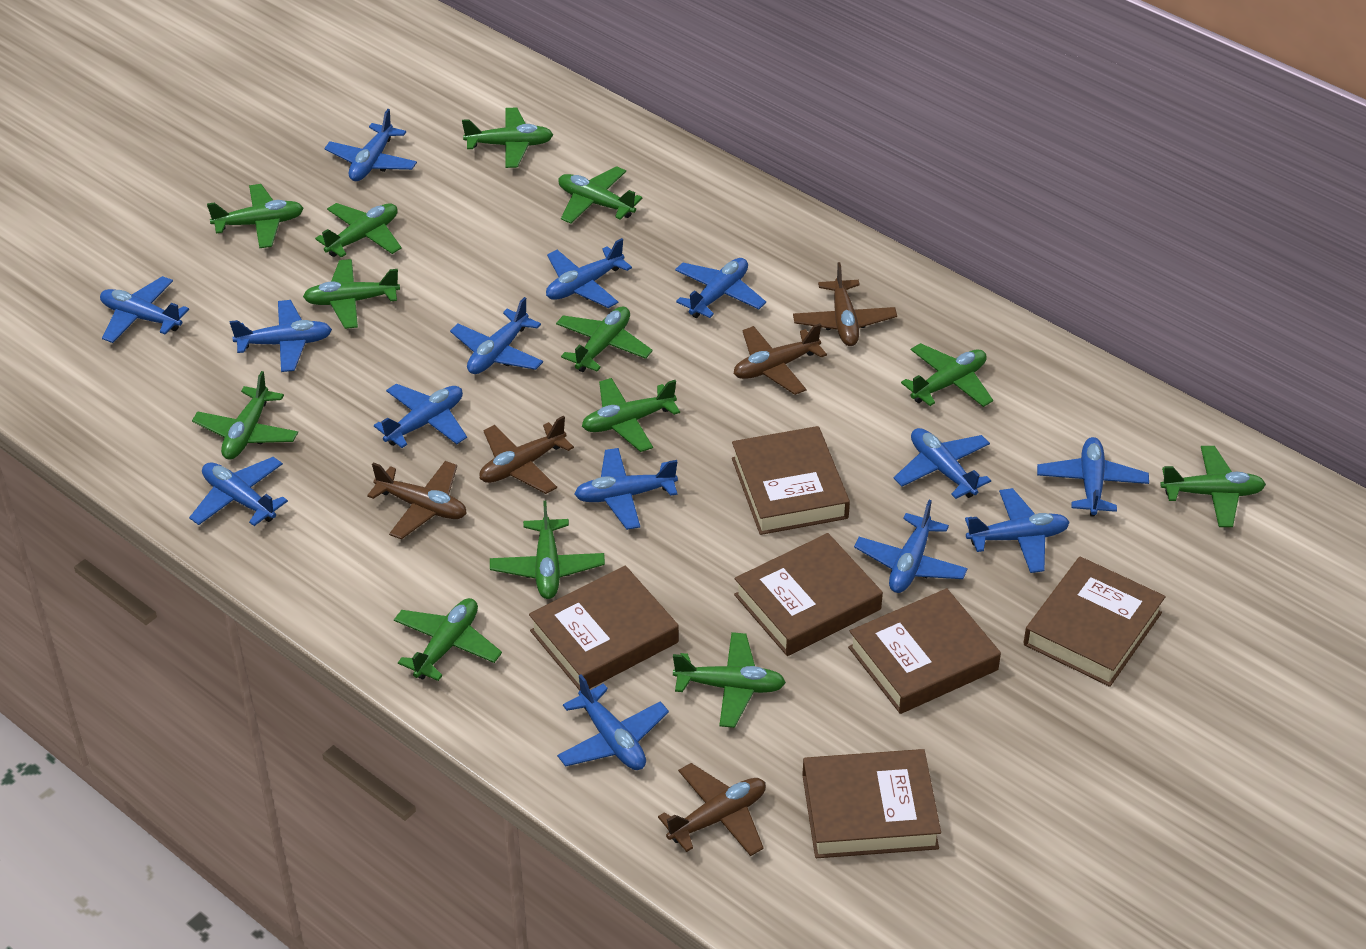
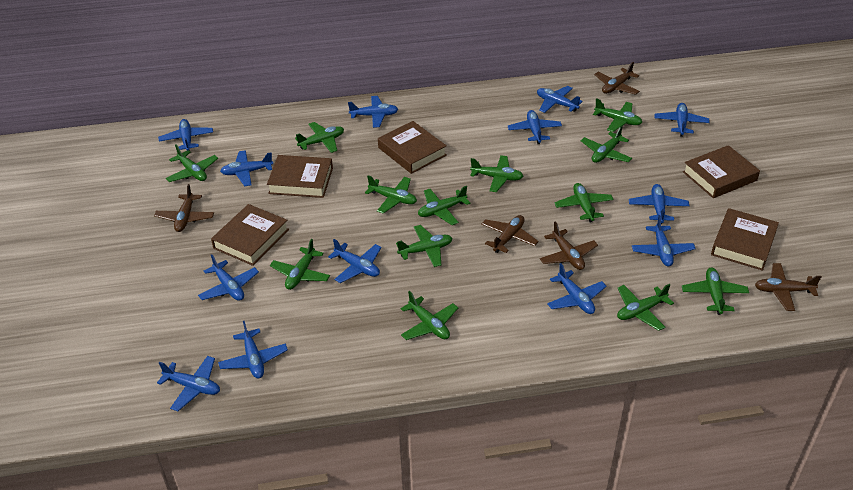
blue plane: [100,276,189,343] [189,457,288,526] [230,300,332,372] [324,109,417,181] [374,384,467,448] [450,297,543,374] [546,238,632,308] [557,674,669,770] [574,448,678,530] [675,258,766,318] [854,500,968,593] [894,428,991,499] [965,488,1070,573] [1037,437,1149,517] = 14 -> [157,356,220,411] [158,119,213,151] [198,254,259,301] [218,321,288,378] [220,150,273,186] [328,239,381,283] [348,96,398,128] [508,110,562,144] [537,86,583,113] [547,263,607,314] [629,184,689,224] [632,215,696,267] [655,103,710,137] = 13
brown book: [529,566,679,690] [732,426,850,535] [734,533,883,656] [802,749,941,858] [848,588,1001,714] [1024,556,1166,687] = 6 -> [211,204,289,266] [267,155,333,198] [378,121,447,174] [683,145,760,198] [711,208,779,271] = 5

